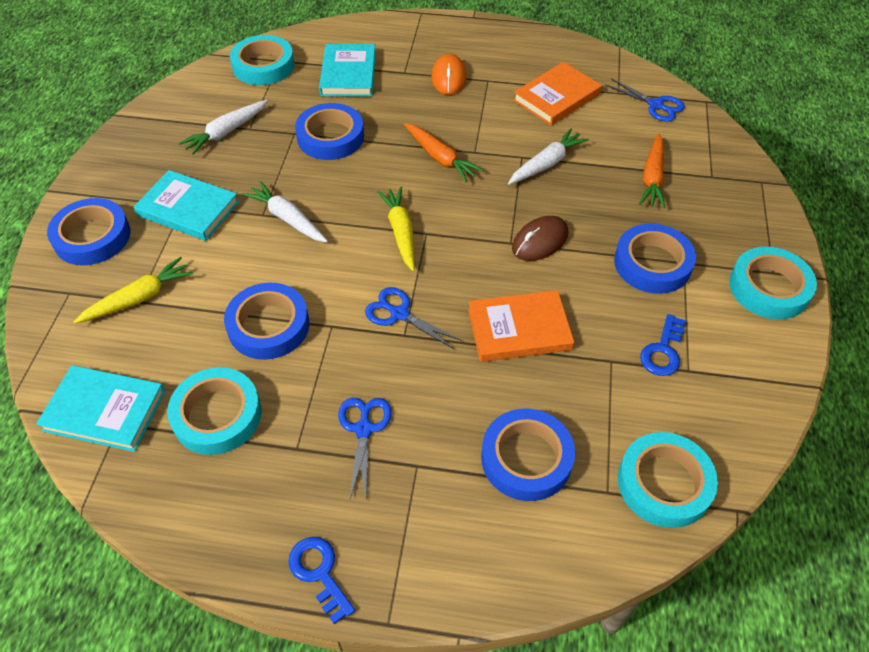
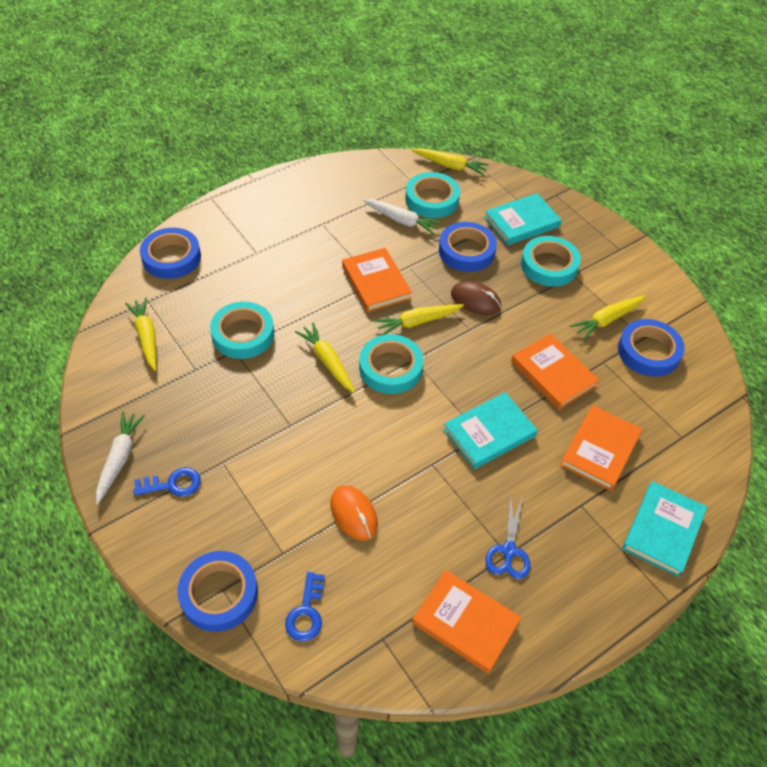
blue scissors: [338,398,392,499] [365,287,462,349] [605,78,685,122] = 3 -> [485,496,530,579] = 1
blue tape: [47,198,131,265] [224,283,309,360] [295,103,364,160] [481,409,575,501] [614,224,696,294] = 5 -> [140,228,201,279] [178,551,258,632] [439,222,497,272] [618,319,685,377] = 4
orange book: [468,290,574,362] [513,62,602,125] = 2 -> [342,248,412,312] [412,570,521,674] [511,333,599,410] [560,405,642,491] = 4
orange carrot: [404,123,483,182] [639,133,665,208] = 2 -> none = 0
white carrot: [179,100,268,155] [242,181,328,243] [508,128,589,185] = 3 -> [96,411,145,504] [363,200,442,235] = 2
yellow carrot: [74,257,193,324] [377,187,415,271] = 2 -> [125,298,157,371] [295,323,355,393] [374,304,464,335] [411,148,489,176] [570,295,646,340] = 5

